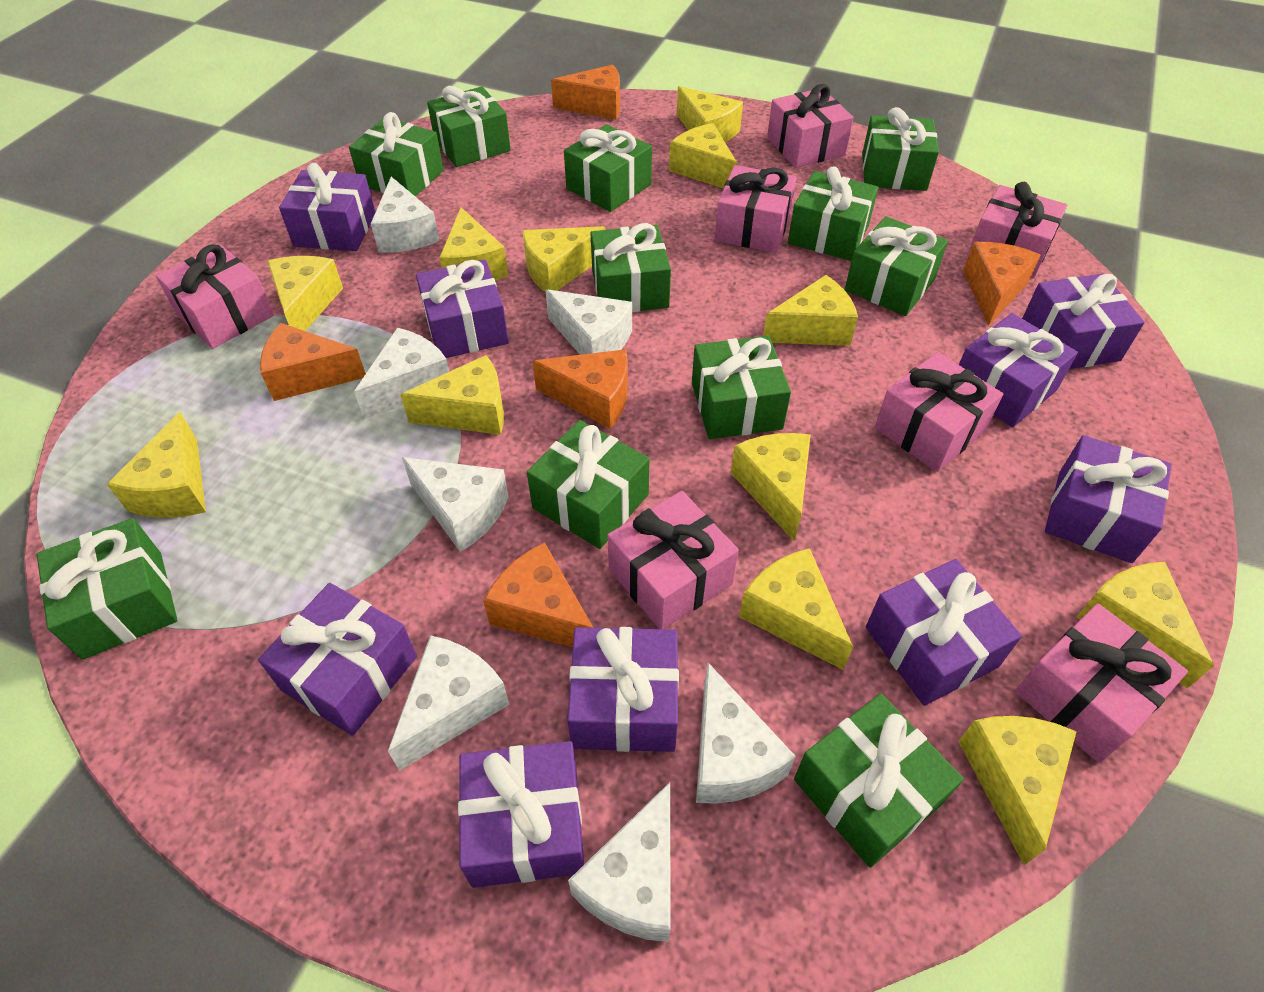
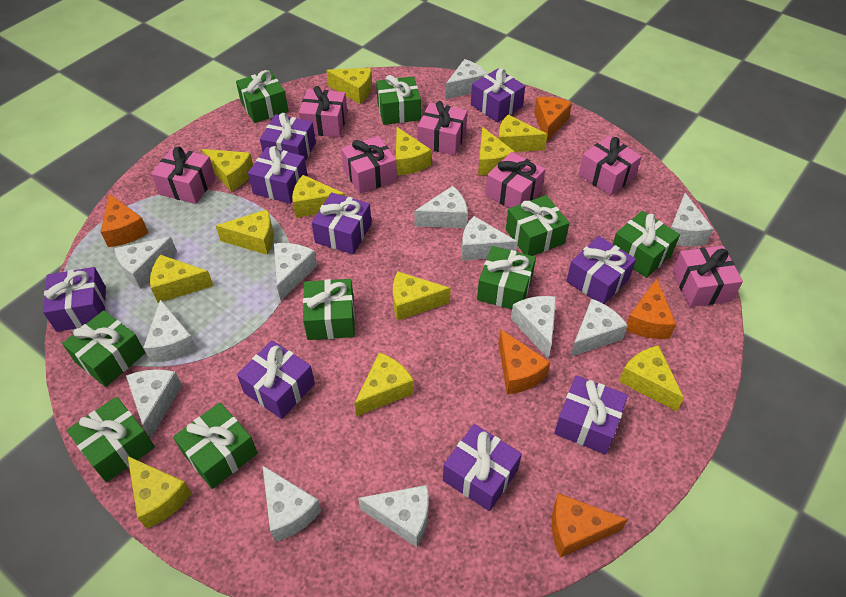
green gift: [36,518,178,660] [349,112,444,197] [427,86,511,167] [527,420,650,549] [564,124,652,212] [591,223,671,312] [692,336,791,439] [788,166,878,261] [794,693,964,868] [845,216,948,316] [862,107,939,191] = 11 -> [62,310,145,387] [67,397,155,482] [173,403,258,489] [236,70,289,123] [303,279,355,340] [376,75,421,125] [477,246,536,309] [506,195,569,256] [613,211,680,278] = 9
white cheese: [354,328,449,419] [371,177,440,253] [388,635,509,771] [402,457,509,552] [546,289,632,355] [568,782,671,942] [696,663,796,804] = 7 -> [115,237,177,289] [126,369,182,438] [143,299,197,362] [262,465,321,542] [274,243,317,301] [358,485,429,547] [414,186,468,228] [445,59,487,99] [462,216,518,260] [511,296,556,358] [570,299,628,357] [671,193,713,246] = 12

